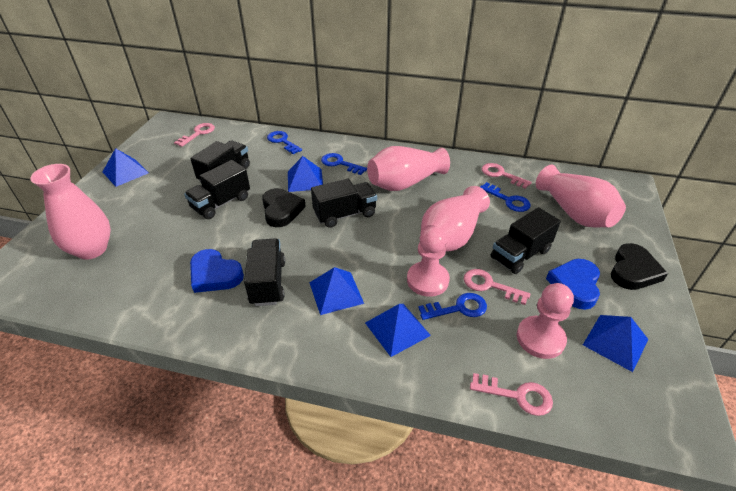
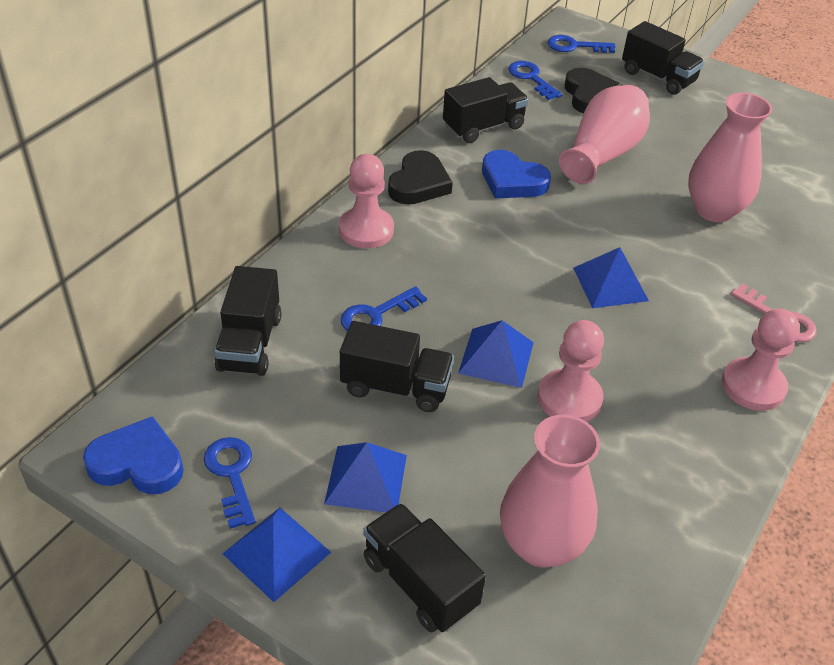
blue pyramid: [102,148,149,187] [288,156,323,192] [309,267,364,315] [365,304,431,357] [583,315,648,372] = 5 -> [222,508,331,602] [324,442,407,513] [458,320,534,388] [573,247,649,308] = 4
pink key: [174,123,215,147] [464,269,531,305] [470,373,553,416] [482,163,532,189] = 4 -> [731,284,817,342] = 1
pink pawn: [407,226,450,297] [517,283,574,359] = 2 -> [339,154,394,248] [538,320,604,422] [722,309,800,411] = 3
pink vase: [30,164,111,260] [367,146,450,191] [421,186,490,252] [536,165,626,228] = 4 -> [500,415,600,568] [559,85,650,184] [688,93,772,222] = 3

